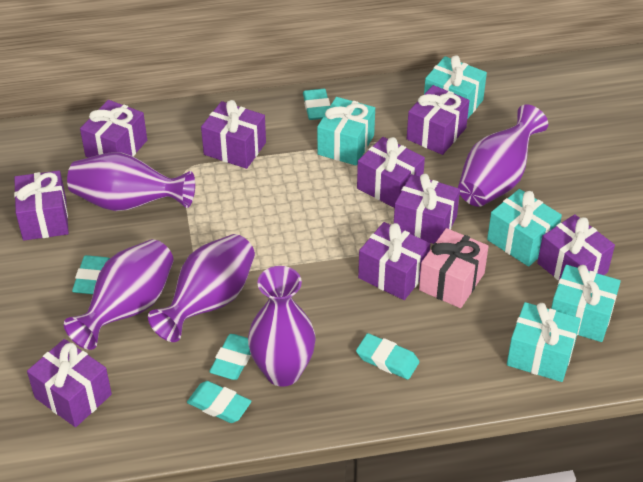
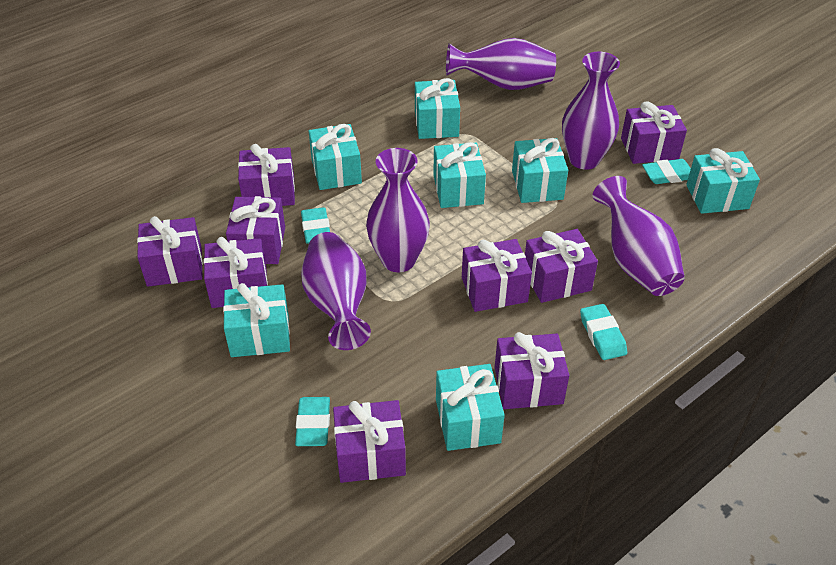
pink gift: [419,228,489,308] = 1 -> none = 0
turquoise eraser: [72,255,110,294] [187,381,252,423] [209,334,251,380] [303,89,330,120] [356,333,419,380] = 5 -> [295,397,330,446] [301,207,330,244] [580,304,627,360] [642,159,691,184] = 4
turquoise gift: [317,97,375,166] [424,55,487,119] [487,189,562,267] [507,302,581,382] [551,265,621,342] = 5 -> [223,283,290,357] [309,124,362,190] [415,78,460,139] [433,142,486,208] [436,364,505,451] [512,138,568,203] [686,148,760,214] = 7

